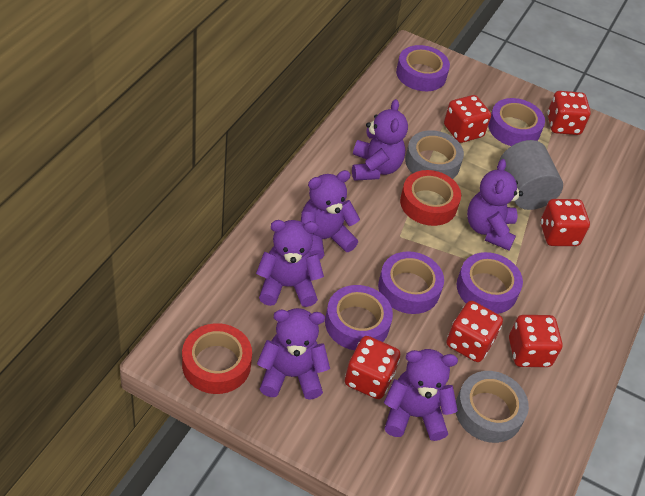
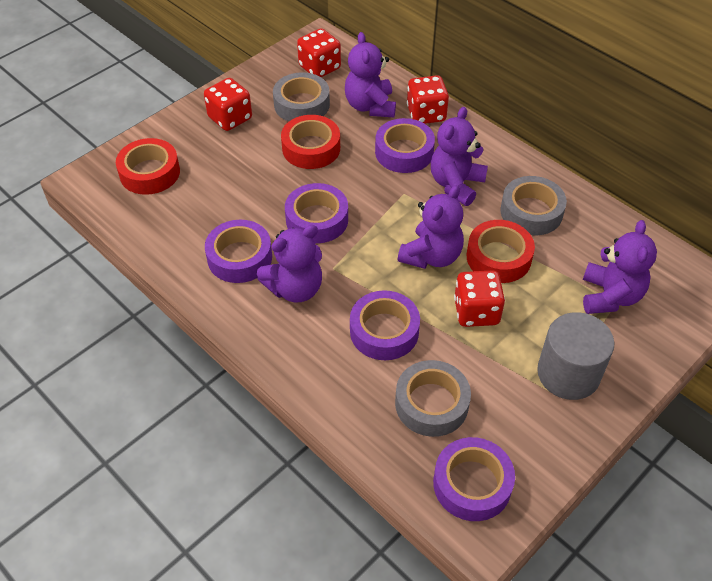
grey tape: [405,130,464,179] [456,371,529,443] = 2 -> [273,73,330,121] [395,360,471,437] [500,176,567,235] = 3
purple teddy bear: [256,220,324,307] [257,308,330,400] [301,170,360,260] [352,99,408,181] [384,349,458,441] [467,159,523,250] = 6 -> [257,225,322,303] [345,32,396,117] [398,185,464,269] [431,107,488,206] [583,220,657,314] = 5
red dice: [345,336,400,399] [444,95,491,143] [446,301,503,362] [509,315,562,367] [541,199,590,246] [547,91,591,135] = 6 -> [204,78,252,131] [297,28,341,77] [407,75,449,124] [454,270,505,327] = 4
red tape: [182,323,252,394] [400,170,461,226] = 2 -> [116,138,180,195] [281,115,340,169] [467,220,535,283] = 3

